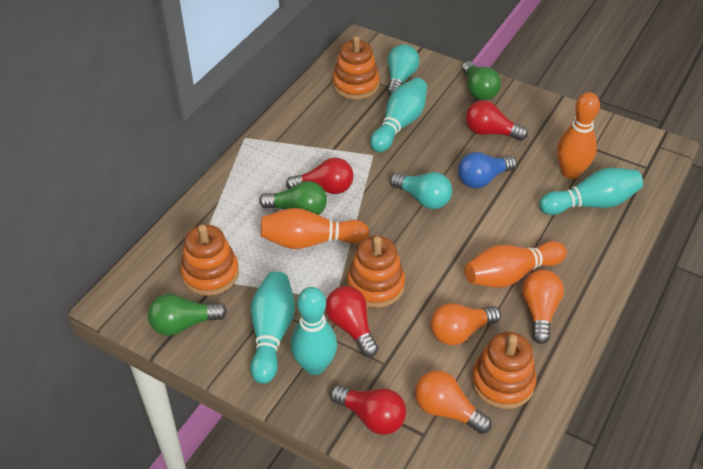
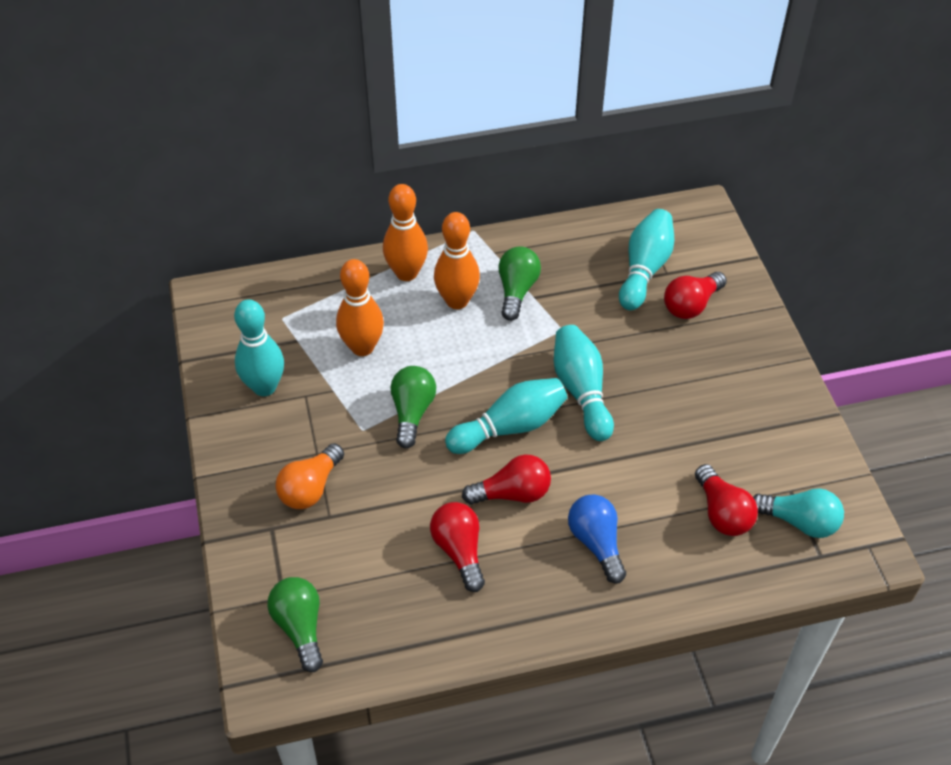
orange light bulb: [415,370,492,434] [430,303,501,345] [522,270,564,344] = 3 -> [275,443,344,509] = 1
orange stacking toy: [180,225,239,296] [332,36,380,100] [347,236,405,308] [472,332,537,409] = 4 -> none = 0
turquoise light bulb: [387,44,420,96] [390,172,452,209] = 2 -> [753,488,844,538] = 1

